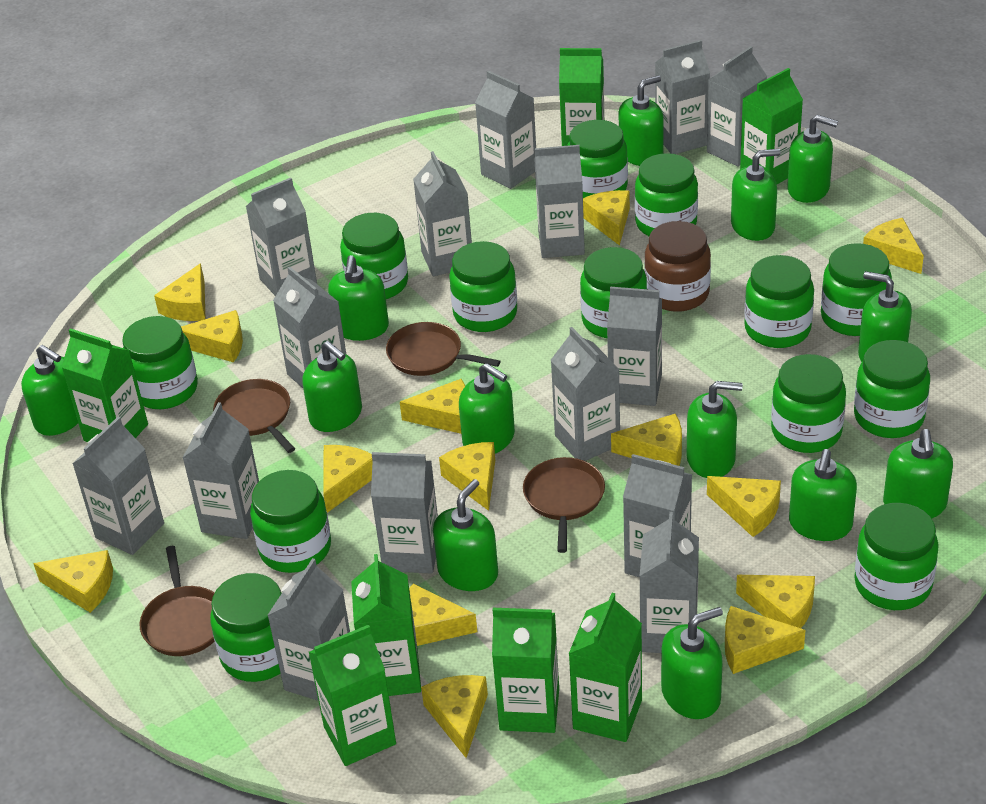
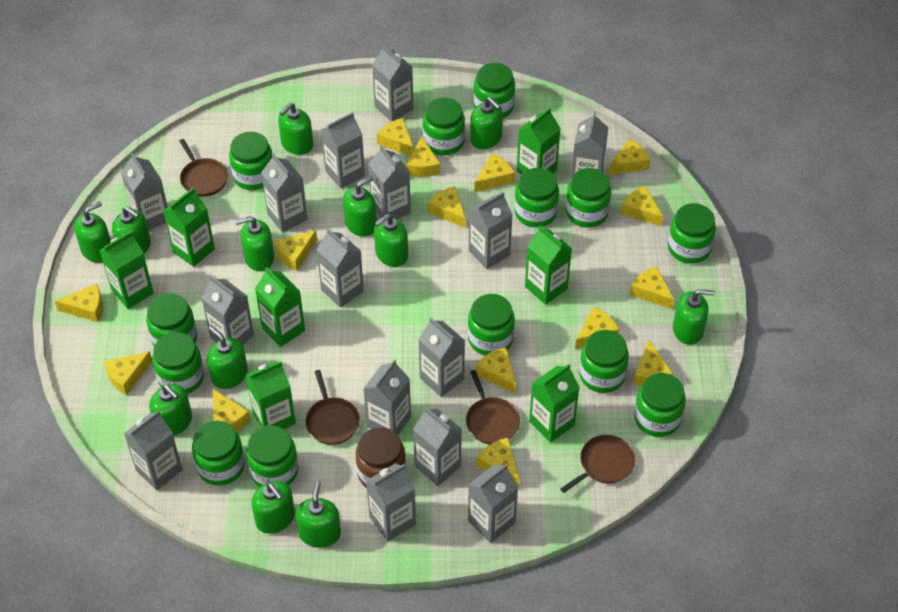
green soap dispenser: [21,345,78,436] [302,341,362,432] [328,255,389,341] [433,479,498,591] [459,363,515,454] [619,75,663,166] [661,607,723,719] [687,381,743,478] [731,149,781,241] [787,115,838,203] [789,449,857,541] [858,271,912,362] [883,429,953,519] = 13 -> [74,201,111,263] [112,206,151,254] [149,384,192,436] [207,326,248,389] [235,216,274,271] [251,481,295,534] [278,103,313,155] [296,481,341,548] [343,176,377,237] [374,214,408,267] [470,97,503,149] [673,289,715,345] = 12
yellow cheese: [33,550,113,613] [154,263,205,321] [181,310,243,362] [323,445,373,513] [400,379,465,434] [409,584,477,646] [421,675,488,758] [439,442,495,511] [583,190,630,246] [611,414,682,466] [707,476,781,537] [725,606,805,674] [736,575,815,628] [863,218,924,274] = 14 -> [55,284,103,322] [104,351,152,395] [213,389,251,431] [274,230,317,271] [377,118,414,156] [406,136,440,177] [428,186,466,228] [474,154,515,192] [476,347,516,394] [476,438,519,487] [575,307,619,349] [608,139,650,175] [621,186,663,227] [630,266,674,309] [634,340,673,386] = 15

